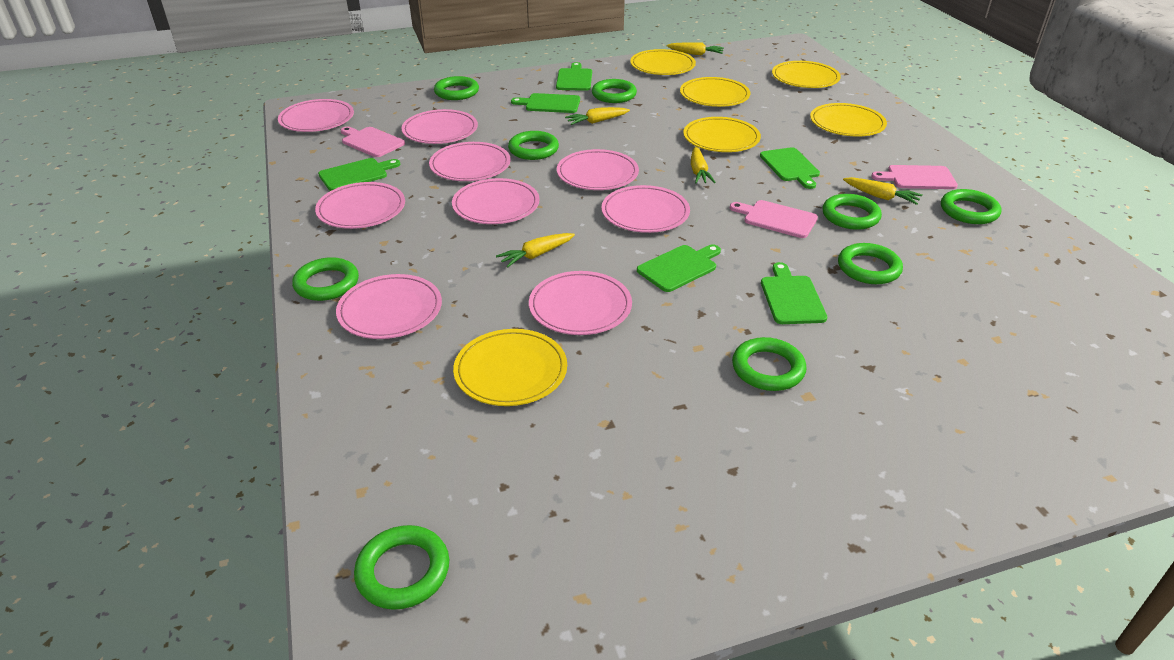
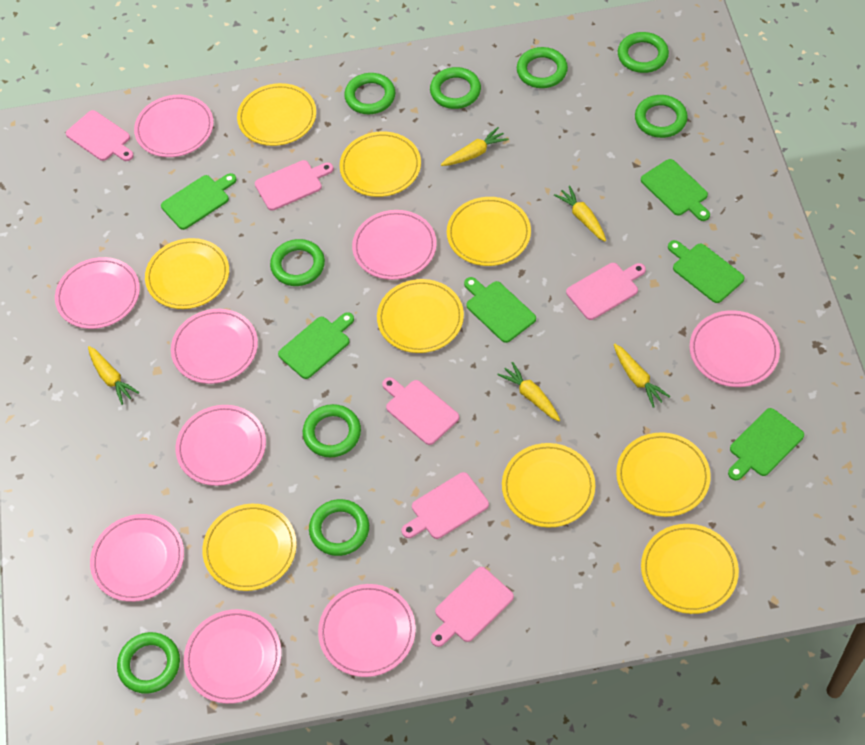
pink cutting board: [341,127,405,157] [730,200,818,238] [871,165,958,189] = 3 -> [66,110,134,161] [255,160,334,211] [382,377,459,445] [402,472,489,539] [431,567,514,647] [566,263,646,320] = 6
yellow plate: [453,329,567,406] [630,49,696,75] [680,77,750,107] [683,117,761,152] [772,61,841,88] [810,103,887,137] = 6 -> [145,238,229,309] [202,504,297,591] [237,83,316,146] [340,131,421,197] [377,279,464,353] [447,197,531,266] [502,443,595,528] [616,432,711,517] [641,524,739,614] = 9

